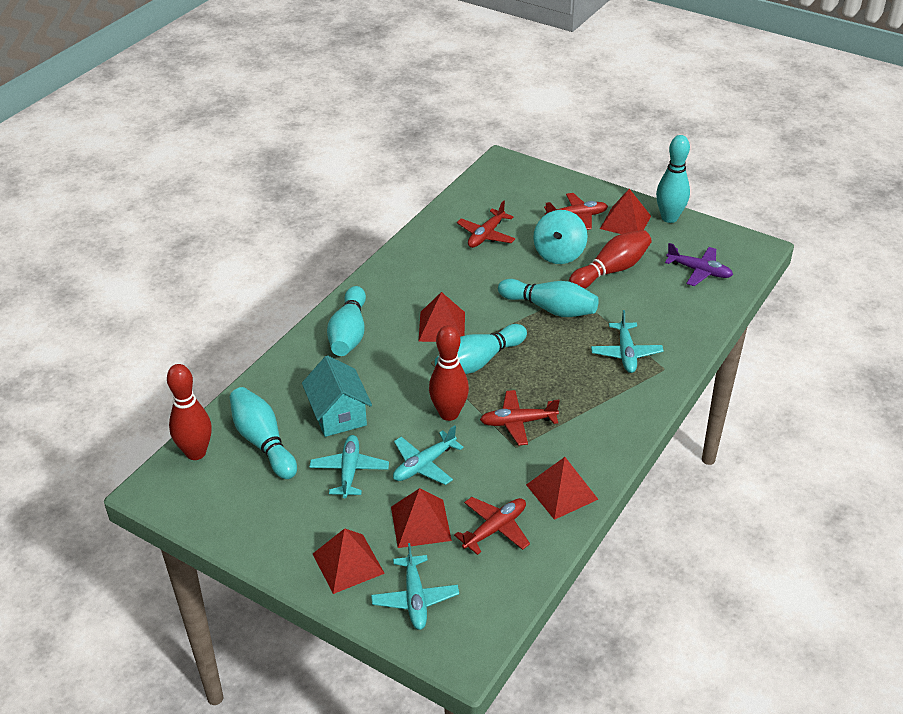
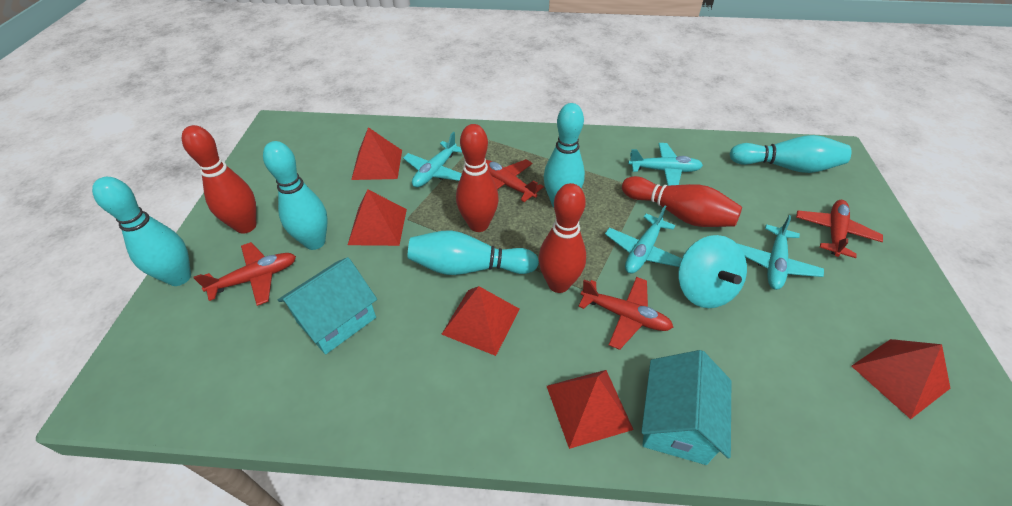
purple plane: [665,243,733,286] = 1 -> none = 0
red bowling pin: [167,364,212,460] [429,325,469,421] [569,230,652,289] = 3 -> [182,125,256,234] [456,124,499,232] [539,183,586,293] [622,176,742,227] = 4
turquoise house: [302,355,372,437] = 1 -> [278,257,377,354] [641,350,731,465] = 2

